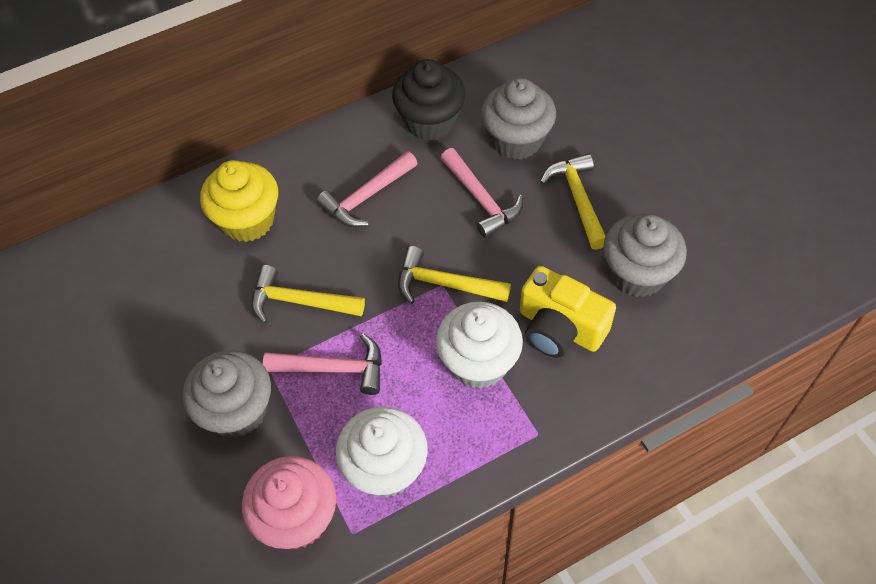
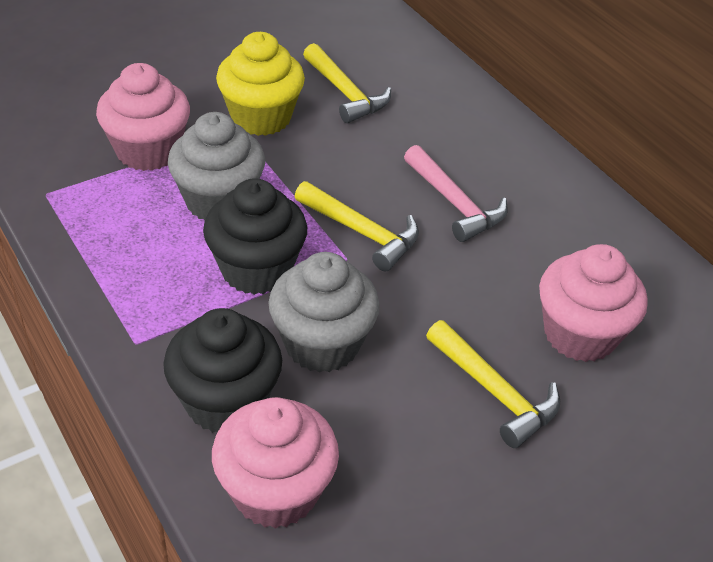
black cupcake: [392,59,466,141] = 1 -> [163,308,282,433] [203,178,307,295] = 2
grey cupcake: [182,350,271,438] [481,78,556,160] [603,214,687,297] = 3 -> [168,112,265,220] [268,252,380,373] = 2
pink cupcake: [242,456,336,549] = 1 -> [96,63,190,171] [212,397,339,529] [539,244,648,362] = 3
pink hammer: [263,333,382,395] [316,151,418,227] [441,148,523,238] = 3 -> [404,145,508,242] = 1
white cupcake: [336,407,428,498] [436,302,523,389] = 2 -> none = 0
yellow camera: [520,266,616,358] = 1 -> none = 0

